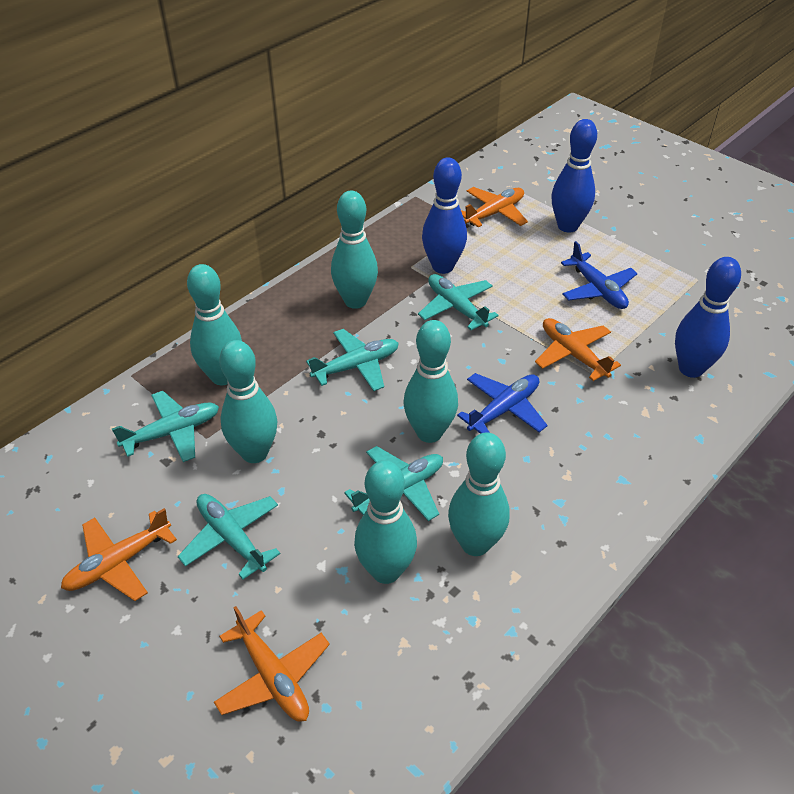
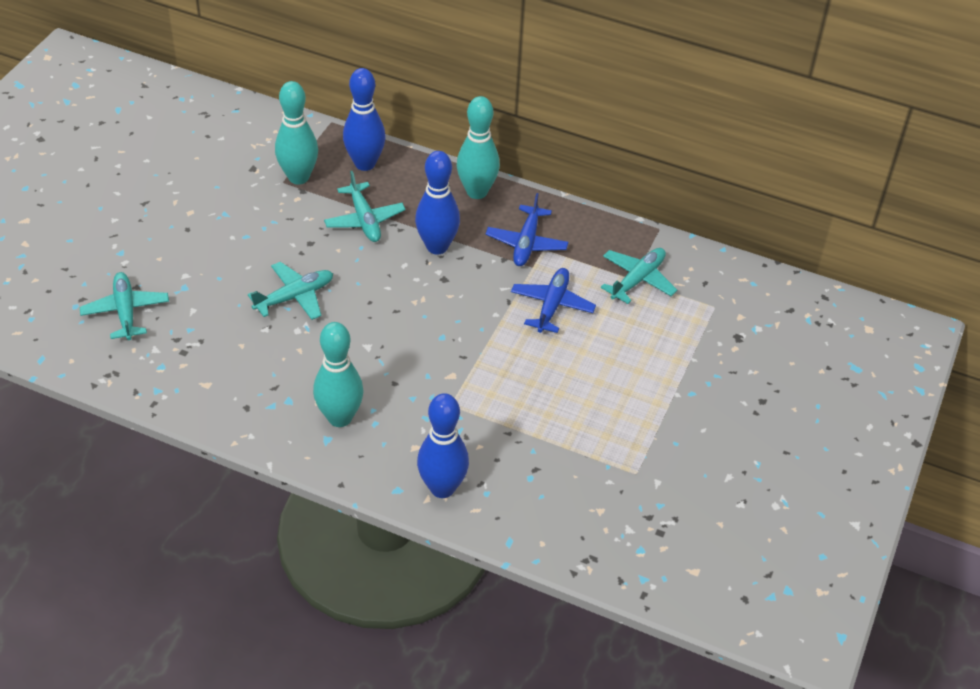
orange plane: [61,508,177,601] [214,606,330,722] [461,187,528,228] [535,318,621,381] = 4 -> none = 0
turquoise bowling pin: [187,264,242,385] [219,340,277,463] [331,191,378,309] [354,460,417,584] [404,320,458,443] [448,432,510,556] = 6 -> [275,81,318,184] [313,322,364,427] [457,96,500,199] = 3
turquoise plane: [112,391,219,462] [177,494,280,579] [306,329,399,391] [344,446,443,521] [418,274,499,330] = 5 -> [79,272,169,340] [248,262,333,320] [324,171,406,242] [601,248,677,304] = 4

